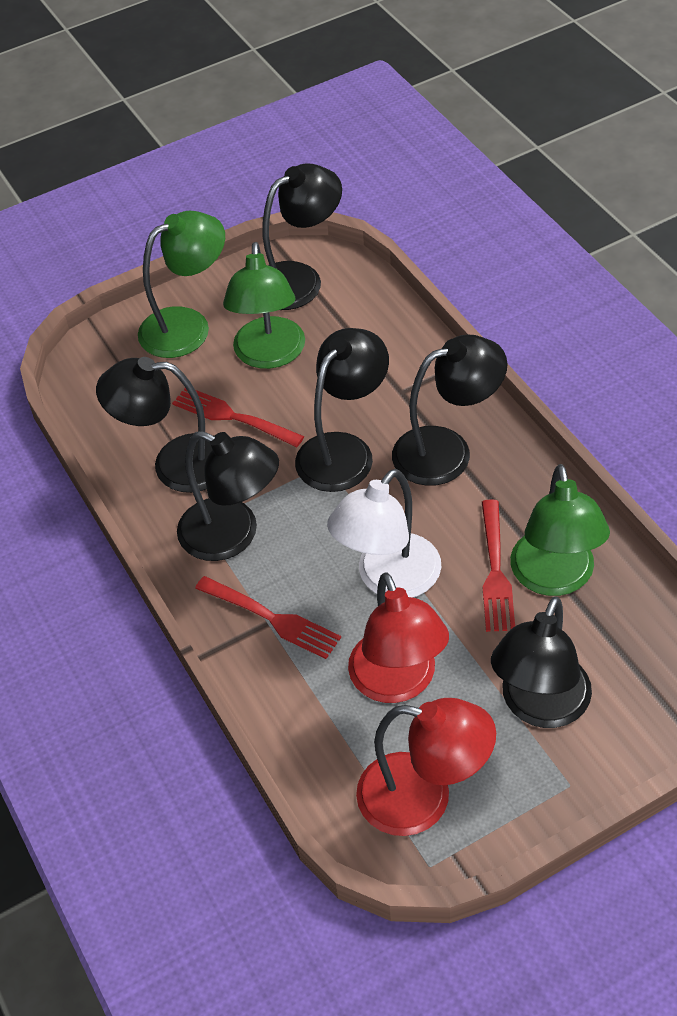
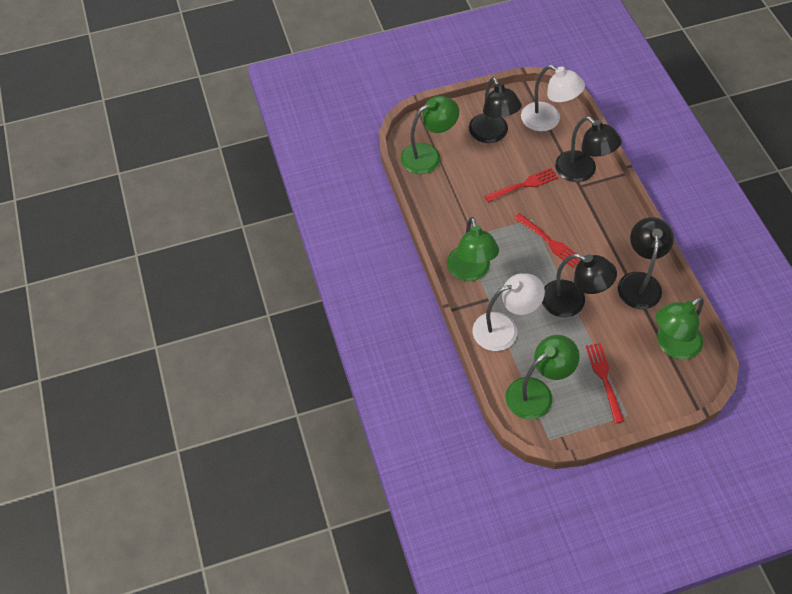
black lamp: [96,357,212,493] [177,431,279,561] [262,164,342,310] [295,328,389,492] [392,334,508,486] [491,596,592,728] = 6 -> [469,77,522,143] [542,254,617,317] [555,116,622,182] [618,217,674,309] = 4
green lamp: [138,211,225,358] [223,242,305,369] [510,464,610,596] = 3 -> [401,96,459,174] [447,217,499,281] [506,335,580,420] [656,297,704,360] = 4
red lamp: [348,572,449,703] [356,698,496,836] = 2 -> none = 0
white lamp: [327,469,441,598] = 1 -> [473,273,545,351] [521,65,585,132] = 2

